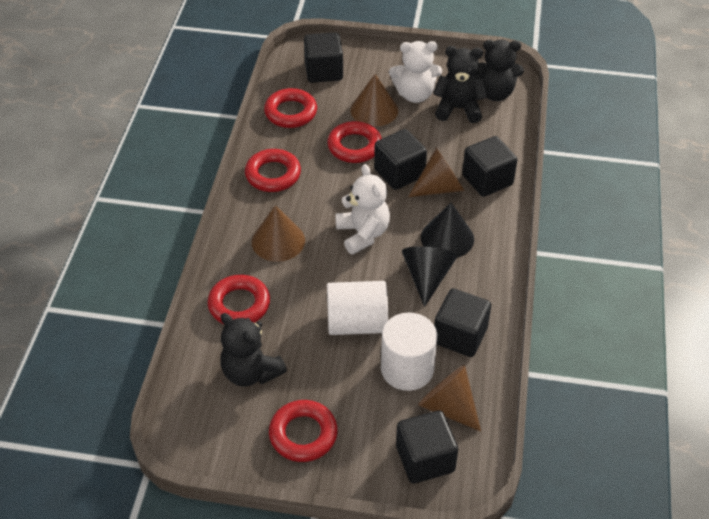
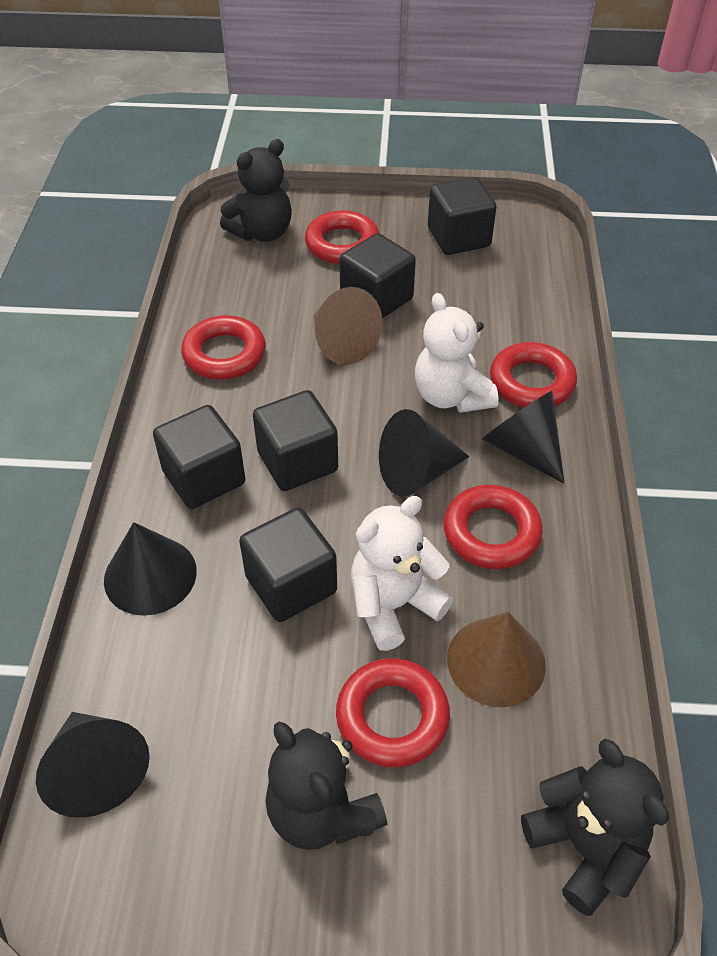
black cone: [402,246,457,307] [421,203,474,258] = 2 -> [36,712,150,818] [104,522,197,616] [379,409,469,497] [481,391,564,484] = 4
brown cone: [252,205,305,262] [351,74,398,127] [408,148,465,197] [418,365,481,432] = 4 -> [314,287,383,365] [447,612,546,707] = 2
white cylinder: [327,281,388,335] [381,312,437,391] = 2 -> none = 0

